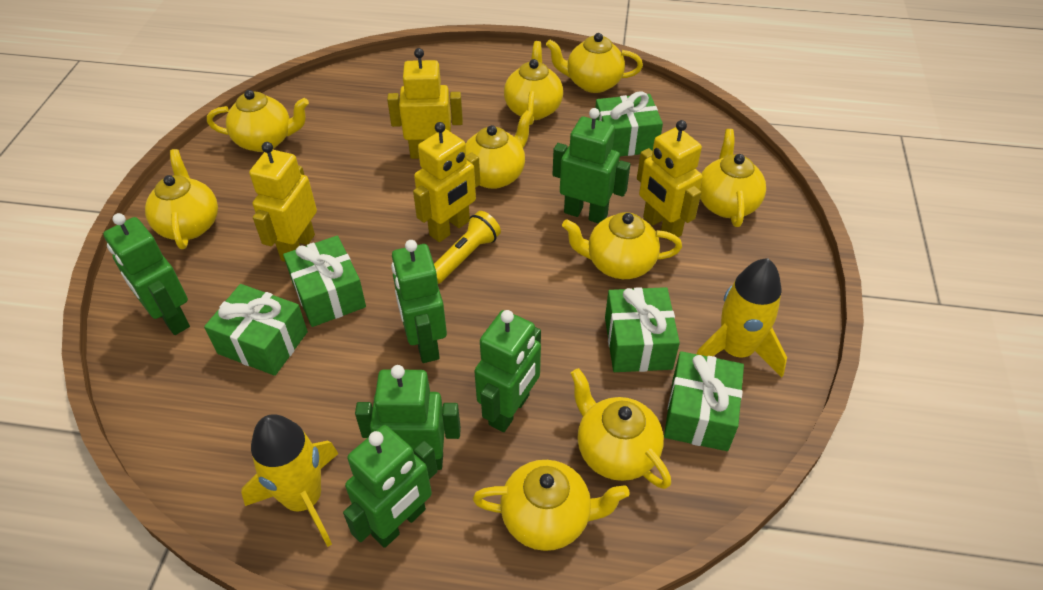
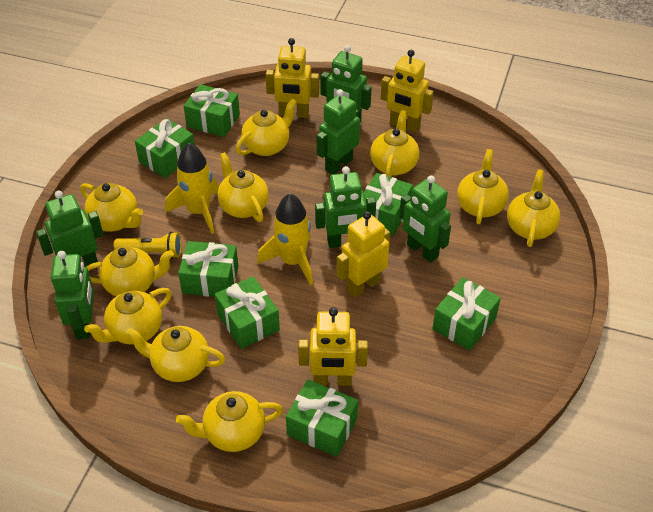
green gift: [204,284,308,376] [283,236,366,327] [595,91,663,156] [605,287,680,372] [664,351,744,451] = 5 -> [135,118,195,178] [178,241,239,297] [184,84,240,137] [215,276,280,349] [286,380,358,457] [364,173,413,236] [433,277,501,351] = 7
yellow teapot: [145,149,218,249] [207,90,309,152] [466,110,533,189] [473,460,630,551] [504,41,563,125] [546,33,643,93] [562,212,682,279] [571,368,671,489] [700,129,766,227] = 9 -> [80,183,143,232] [84,288,172,345] [86,246,174,296] [126,326,225,382] [176,391,283,452] [217,152,269,222] [236,99,297,156] [370,110,419,177] [457,149,509,224] [507,169,560,247] = 10

